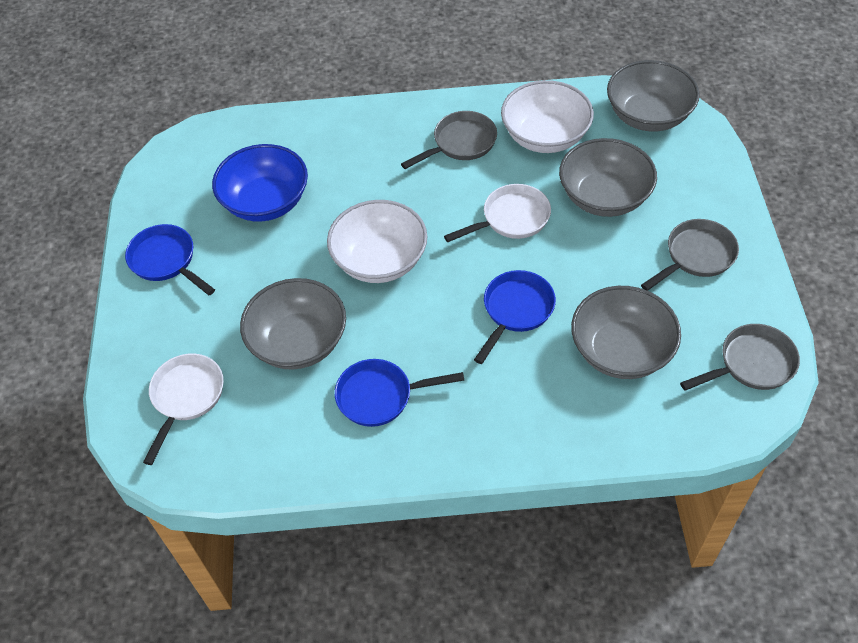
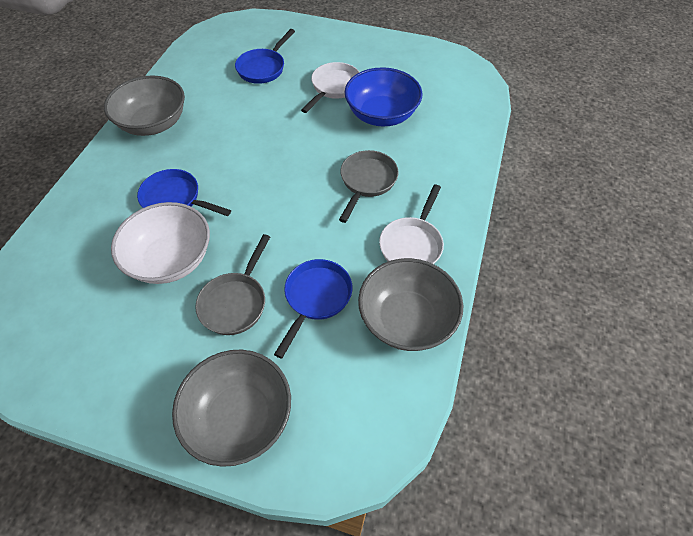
grey bowl: [240,278,346,369] [559,138,657,217] [571,286,681,379] [607,60,700,132] = 4 -> [104,75,185,136] [172,350,291,467] [358,258,463,351] = 3
grey pan: [401,111,497,169] [641,219,739,291] [680,324,800,391] = 3 -> [195,234,270,335] [339,150,399,223] = 2
white bowl: [327,200,427,283] [501,80,594,153] = 2 -> [111,202,210,284] = 1

